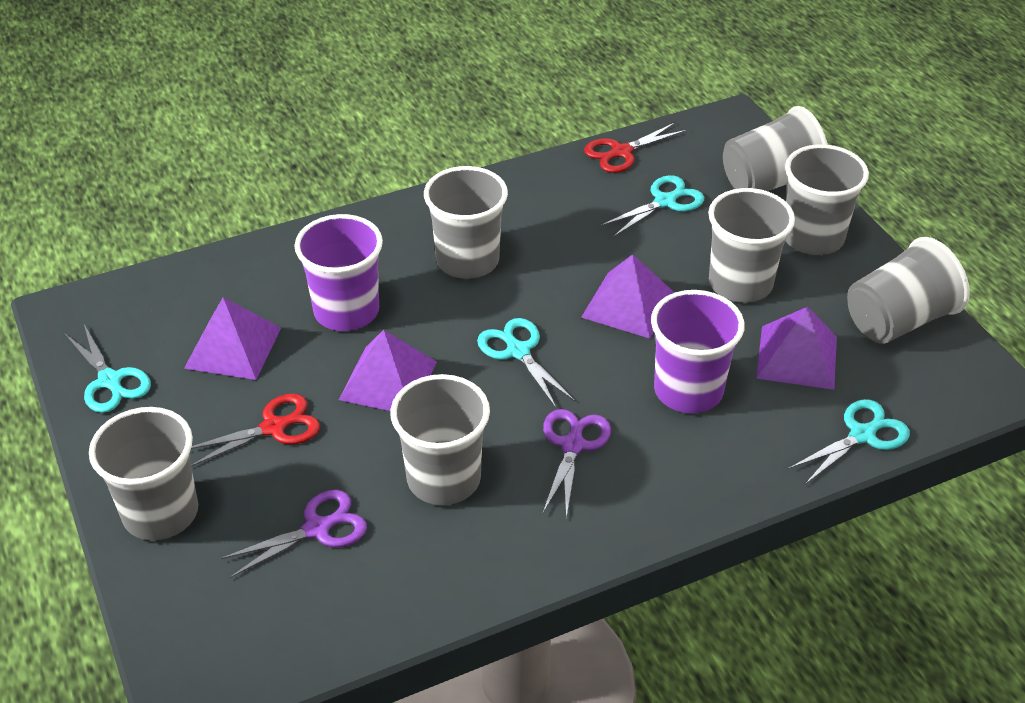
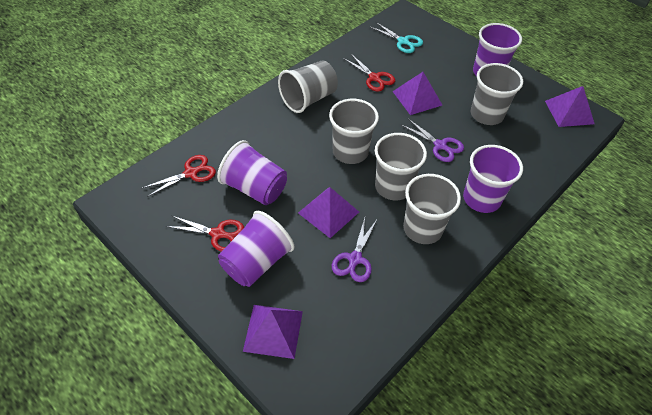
grey cup: [89,407,198,540] [390,374,490,505] [424,166,508,279] [708,188,795,303] [723,106,828,191] [785,144,869,255] [847,237,969,344] = 7 -> [278,60,338,113] [329,99,379,164] [375,133,427,201] [403,174,461,244] [471,63,523,125] = 5
purple cup: [294,214,383,331] [651,290,745,413] = 2 -> [217,140,287,205] [218,211,294,287] [463,145,523,213] [473,23,522,76] = 4
red scissors: [191,394,320,467] [584,122,687,173] = 2 -> [142,155,216,197] [166,216,244,252] [343,54,395,92] = 3
turquoise scissors: [64,324,151,413] [477,318,575,408] [600,175,704,237] [788,399,910,484] = 4 -> [370,22,423,53] = 1

